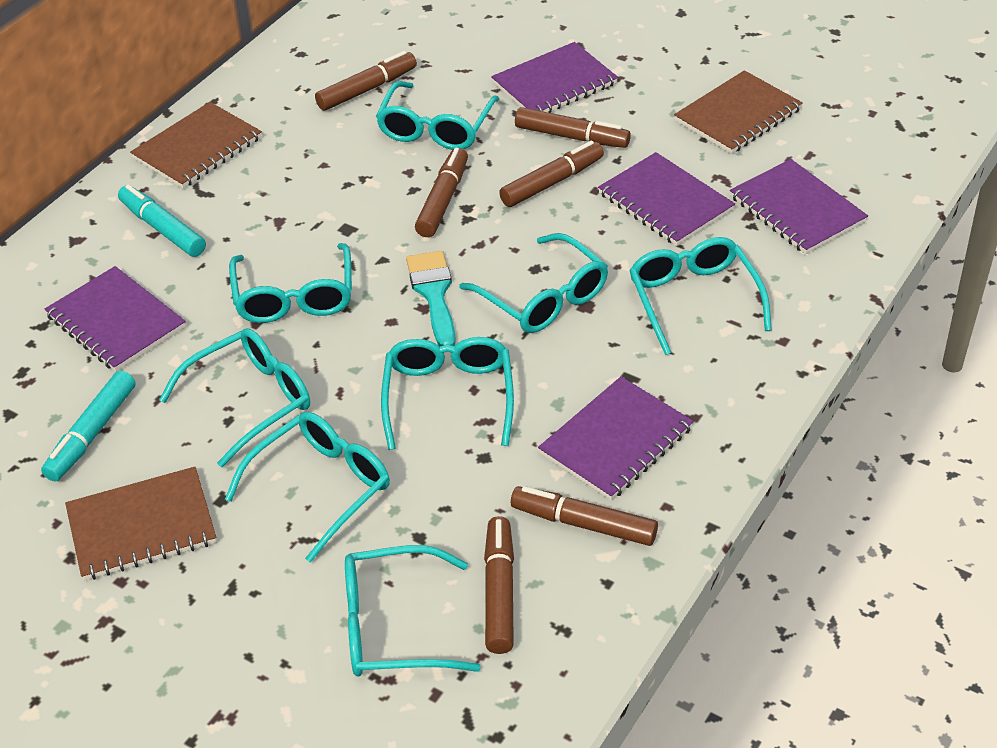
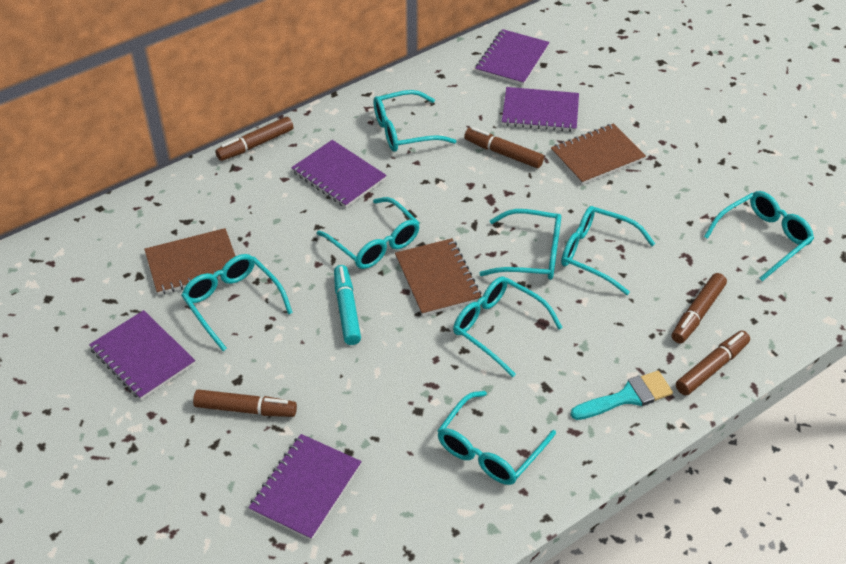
brown marker: [315,51,417,111] [415,148,468,237] [484,516,514,654] [499,141,604,207] [511,486,658,546] [515,107,631,148] = 6 -> [193,389,297,417] [215,117,293,161] [464,127,544,168] [672,273,727,343] [676,331,750,395] = 5
turquoise marker: [41,370,136,482] [118,184,206,257] = 2 -> [334,265,361,345] = 1

